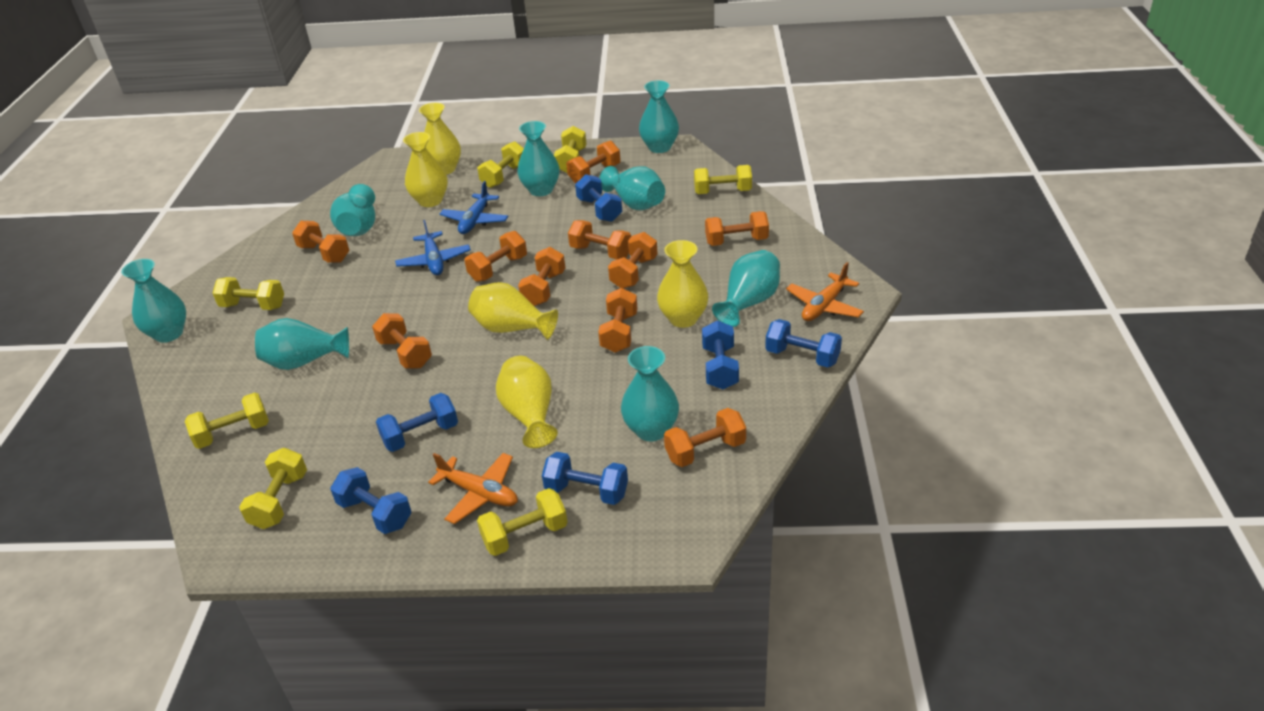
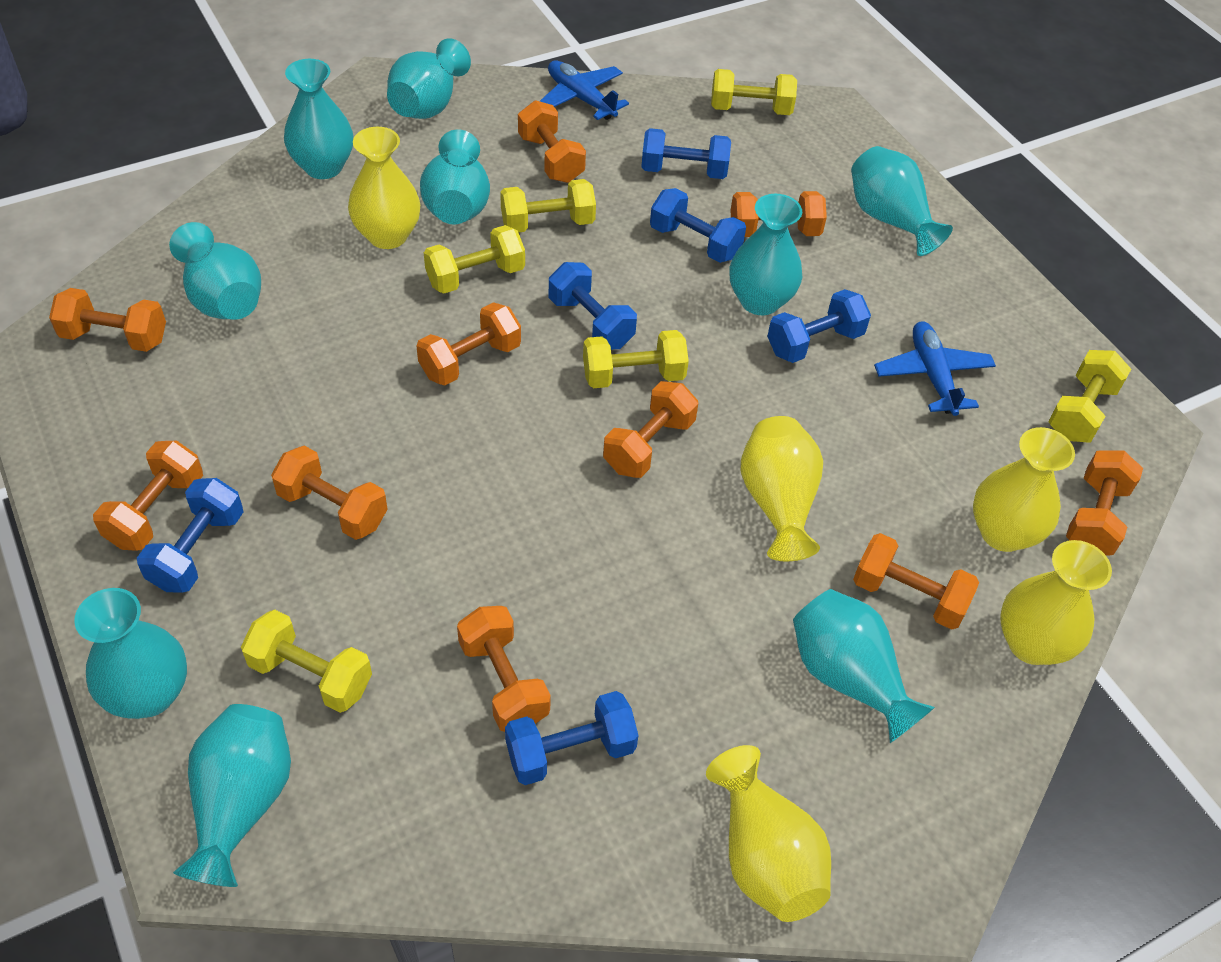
orange plane: [428,453,518,524] [786,262,864,321] = 2 -> none = 0
turquoise vase: [121,259,186,343] [255,318,349,370] [330,184,375,236] [517,121,559,196] [599,166,665,210] [621,346,679,441] [639,80,679,153] [712,250,780,327] = 8 -> [74,588,187,719] [169,222,261,320] [173,704,291,887] [284,59,353,179] [387,38,471,119] [420,130,490,224] [729,194,802,315] [793,589,935,743] [851,146,953,256] = 9
yellow dumbbell: [185,393,269,449] [213,277,284,310] [239,448,307,529] [477,141,524,188] [477,488,568,556] [554,126,586,173] [694,165,752,194] = 7 -> [241,610,372,713] [424,225,525,294] [500,179,596,233] [583,330,689,388] [711,69,797,115] [1048,350,1131,442] = 6

